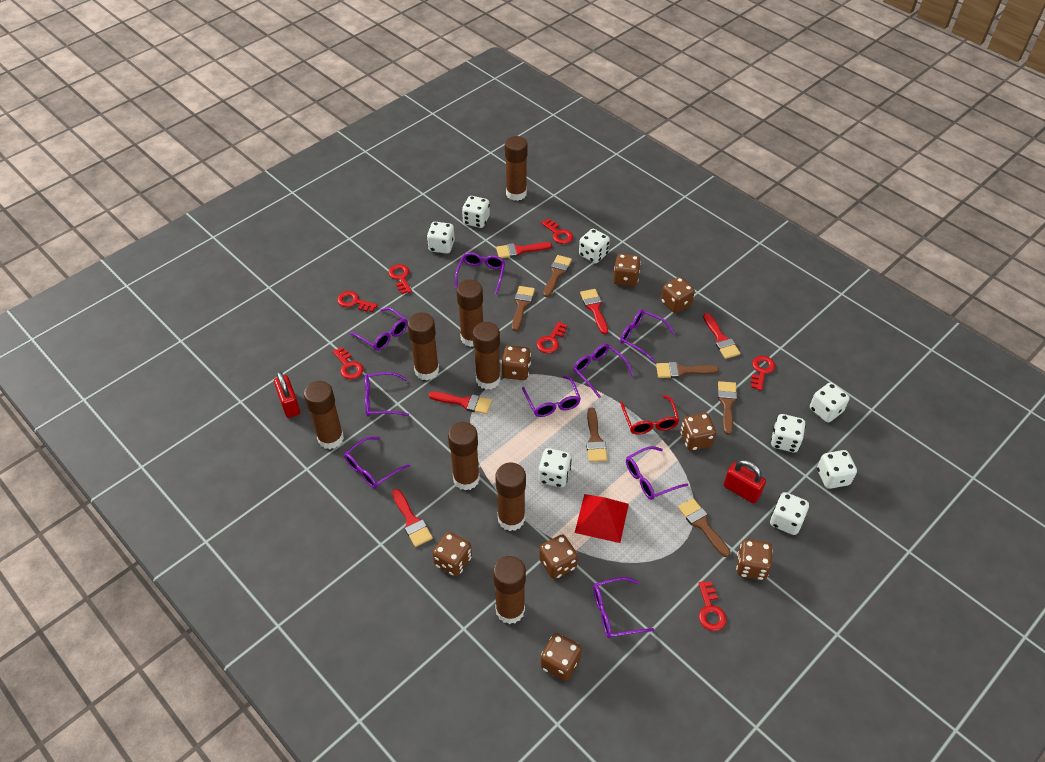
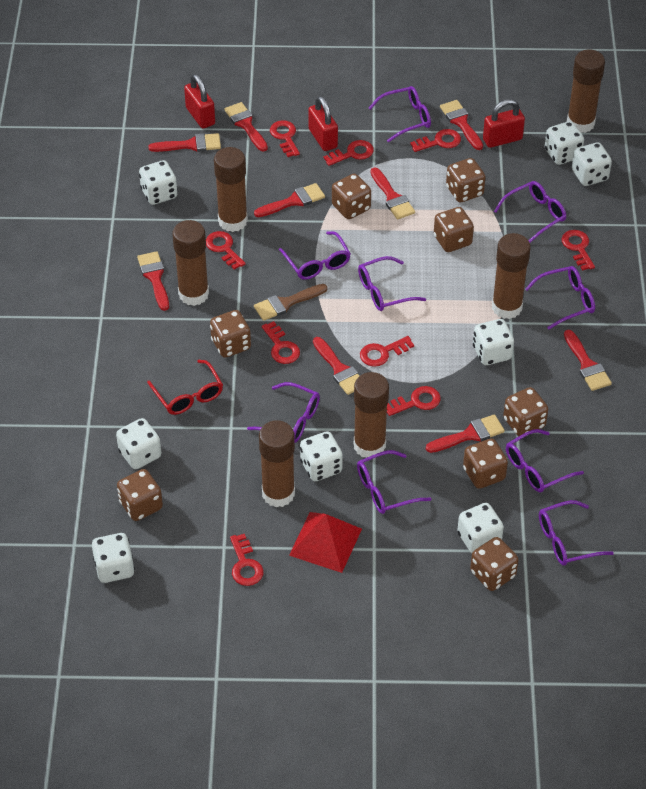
brown brush: [512,286,535,331] [543,255,572,297] [586,407,607,462] [656,362,719,378] [678,498,730,557] [718,381,737,435] = 6 -> [254,284,327,321] = 1
brown glue stick: [304,381,344,449] [407,313,439,380] [448,422,480,491] [457,280,483,347] [473,322,501,390] [493,556,526,624] [495,462,526,531] [505,136,527,201] = 8 -> [173,220,209,306] [214,147,248,232] [259,420,295,507] [354,372,389,459] [492,233,531,319] [567,49,605,133] = 6
red brush: [392,489,433,547] [429,391,492,414] [496,242,552,258] [580,289,608,334] [703,313,740,359] = 5 -> [137,251,169,311] [148,133,221,152] [224,102,268,152] [254,183,325,217] [313,337,359,395] [370,167,415,220] [426,414,505,453] [440,100,483,150] [564,330,612,391] = 9
red key: [333,347,363,379] [337,291,377,312] [388,264,412,294] [537,321,567,353] [541,219,573,244] [699,581,726,631] [751,356,775,391] = 7 -> [206,231,246,270] [230,534,263,586] [262,321,300,364] [270,120,300,157] [324,140,374,166] [360,336,414,367] [387,386,441,416] [411,129,461,152] [561,230,595,271] = 9
red padlock: [274,371,300,418] [723,460,766,504] = 2 -> [184,74,215,129] [308,96,338,151] [483,99,525,148] = 3

